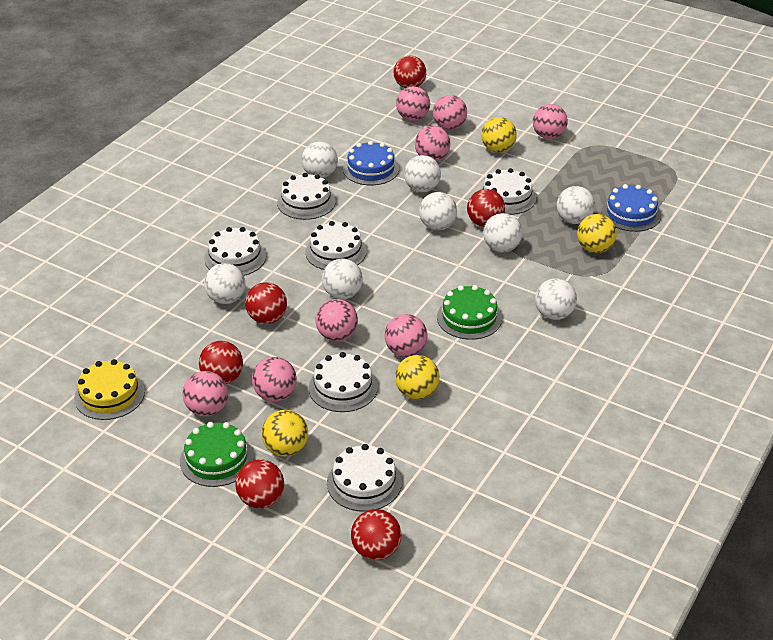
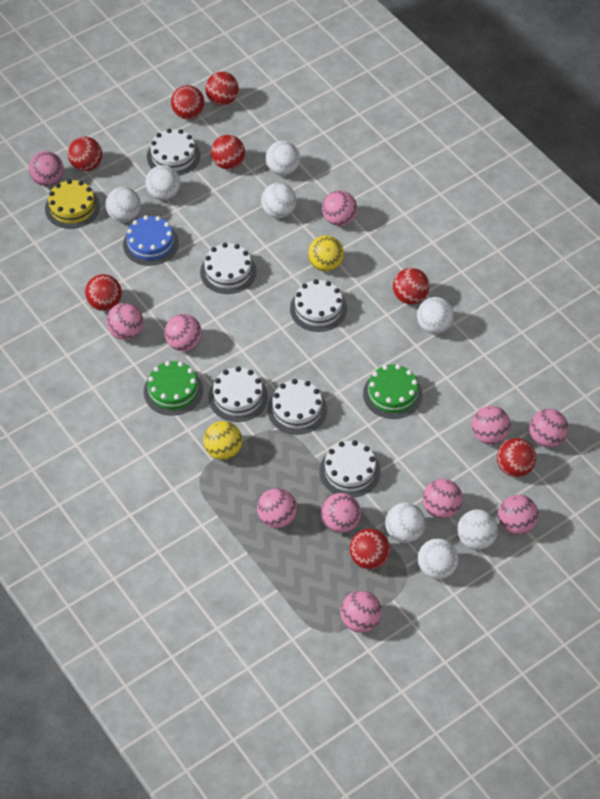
blue cake: [343,141,399,185] [602,184,661,232] = 2 -> [123,215,179,266] = 1
pink ball: [183,371,228,416] [252,357,297,402] [315,299,358,341] [385,314,428,357] [396,86,430,121] [415,126,450,161] [433,95,467,130] [533,104,568,139] = 8 -> [29,151,64,186] [106,303,144,340] [165,314,202,351] [257,488,297,528] [321,493,361,533] [322,190,357,226] [340,591,382,633] [423,479,463,519] [472,406,511,444] [498,495,538,535] [529,409,568,447] = 11
red ball: [199,341,243,384] [235,459,284,508] [245,282,287,324] [351,509,401,560] [394,56,426,88] [467,189,505,227] = 6 -> [68,137,102,171] [85,274,122,311] [171,85,205,119] [205,72,239,106] [211,135,245,170] [350,529,390,569] [393,268,429,304] [497,438,536,477] = 8
yellow ball: [262,410,308,457] [395,355,440,399] [481,117,517,153] [577,214,617,253] = 4 -> [204,421,242,460] [308,235,344,272] = 2

